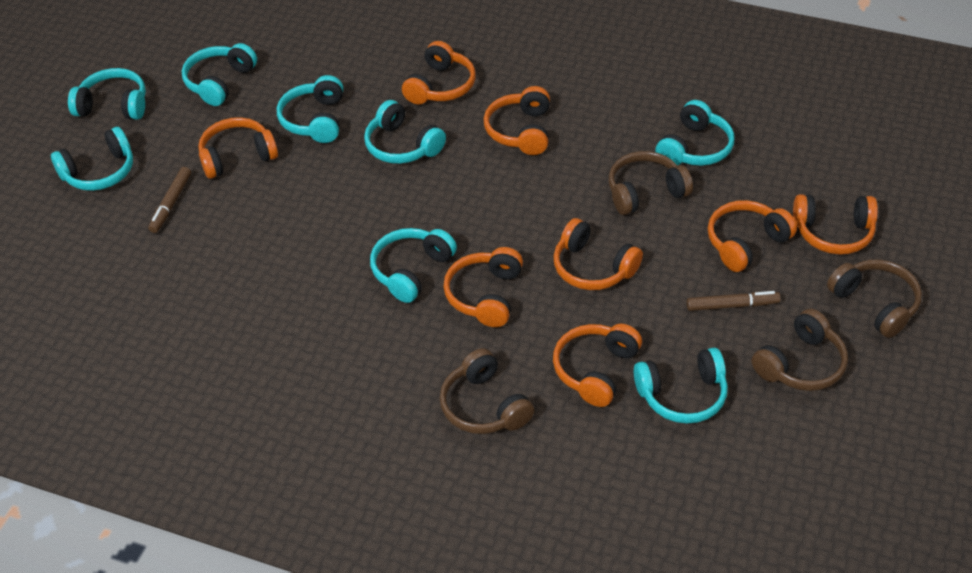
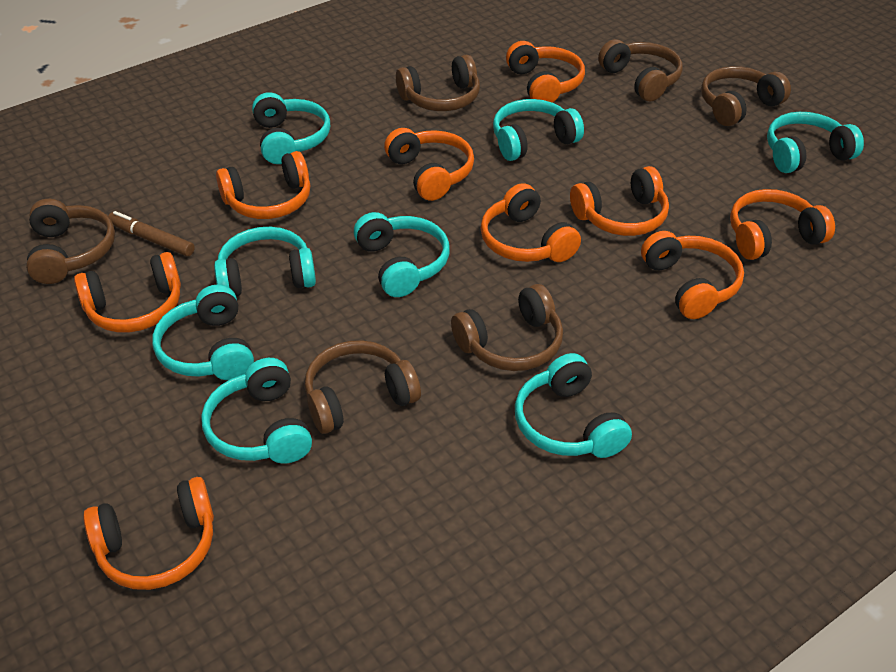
brown headphones: [440,348,535,434] [609,151,693,215] [752,309,848,391] [827,260,922,338] = 4 -> [26,199,115,284] [305,340,421,434] [396,55,480,111] [451,284,563,371] [598,39,683,101] [701,66,791,126] = 6
brown marker: [148,167,191,233] [686,291,781,311] = 2 -> [108,211,195,256] = 1
orange headphones: [198,117,278,179] [402,41,476,105] [443,247,523,327] [484,86,550,155] [553,218,643,290] [553,324,642,407] [708,200,797,272] [793,194,878,255] = 8 -> [74,252,181,332] [83,477,214,590] [216,151,310,219] [384,128,474,201] [480,183,581,262] [506,41,585,103] [570,166,669,236] [641,231,744,319] [730,189,835,260] = 9

